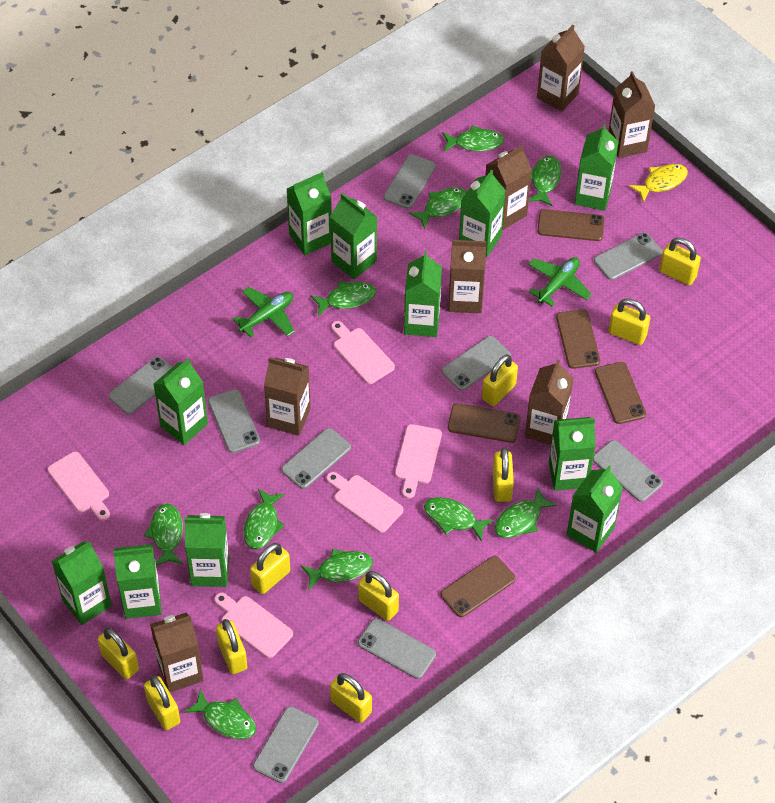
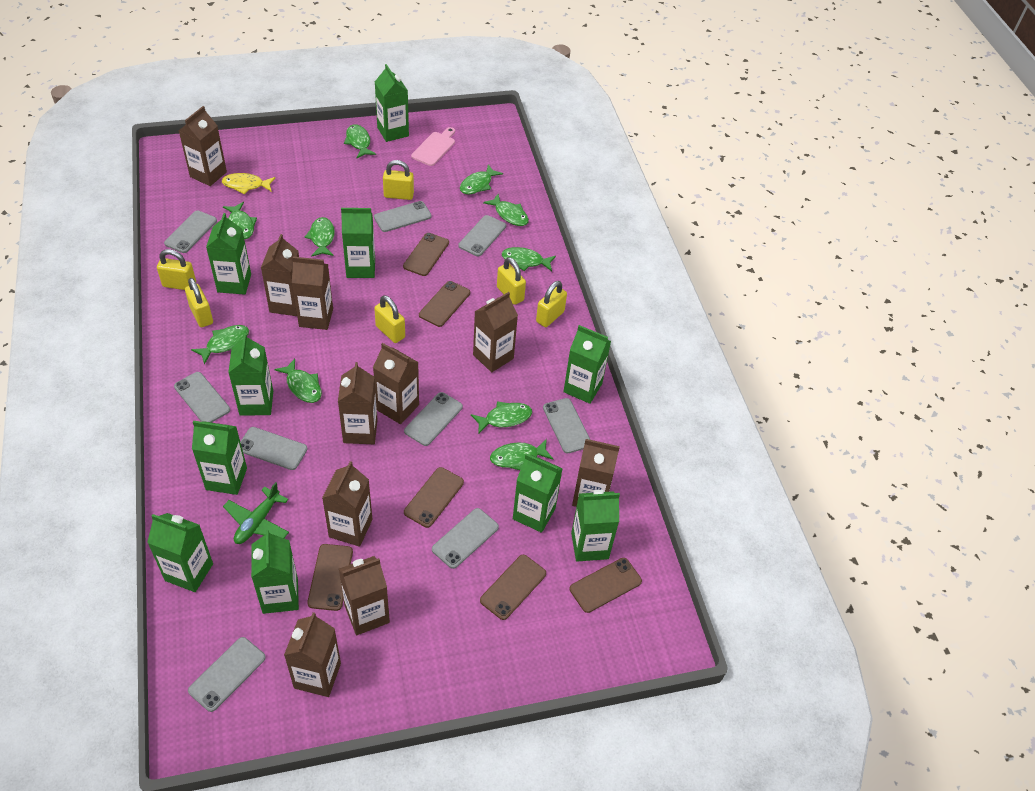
brown carton: [150,612,204,692] [264,357,311,436] [448,240,487,313] [486,145,532,230] [525,359,574,445] [537,25,585,112] [609,71,655,158] = 7 -> [179,106,227,186] [261,234,299,316] [284,612,341,697] [292,257,333,330] [322,461,372,547] [338,362,378,444] [339,556,390,635] [373,343,419,424] [473,292,518,372] [572,439,620,507] = 10
brown phone: [441,556,516,617] [448,403,521,443] [538,209,604,241] [556,309,600,369] [595,362,646,424] = 5 -> [307,544,353,611] [403,233,449,276] [404,467,464,528] [419,281,470,327] [480,555,546,620] [570,558,642,613] = 6
green carton: [52,541,112,625] [113,544,162,619] [154,358,208,445] [184,513,229,587] [287,172,332,255] [330,193,377,279] [404,251,442,337] [459,170,506,258] [549,417,596,491] [567,466,623,553] [574,124,619,211] = 11 -> [147,513,213,592] [192,421,247,495] [206,213,251,295] [228,333,273,416] [251,530,299,614] [341,208,375,278] [375,64,409,142] [513,453,563,533] [563,325,611,404] [571,490,620,561] = 10
green plane: [233,287,295,337] [528,257,592,306] = 2 -> [223,482,289,544] = 1
pink cutting board: [47,451,110,521] [214,592,293,658] [326,472,403,533] [331,321,395,384] [395,424,442,499] = 5 -> [411,127,455,166] = 1
yellow padlock: [98,628,139,679] [144,676,180,730] [216,619,247,674] [250,543,290,594] [330,673,372,723] [358,571,399,621] [482,355,518,406] [493,447,514,502] [608,299,650,345] [659,238,701,285] = 10 -> [157,249,196,290] [185,278,213,327] [374,295,405,343] [383,160,414,200] [497,257,526,305] [536,281,567,327] = 6

